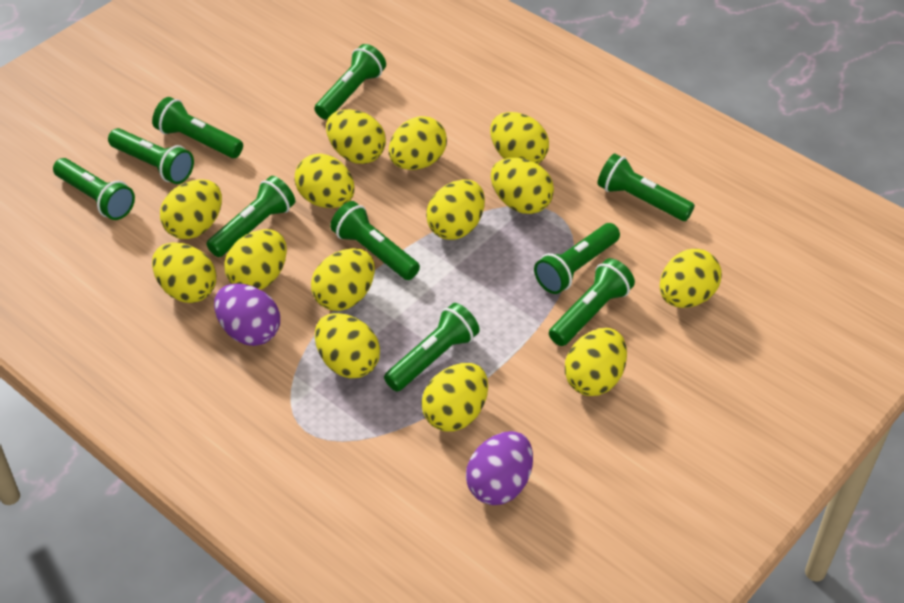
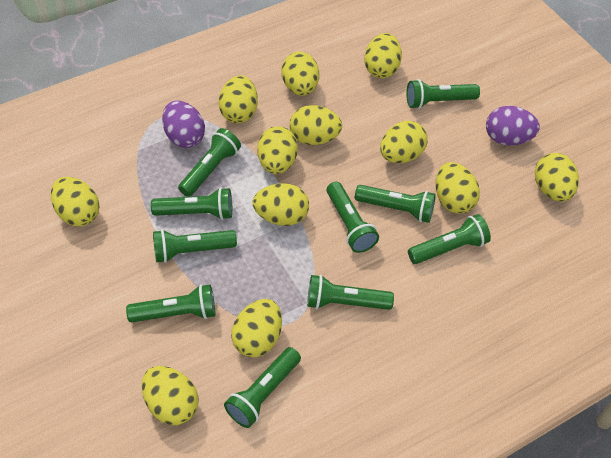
yellow egg: [152,243,216,303] [160,179,222,239] [224,229,287,290] [294,153,354,208] [311,248,375,311] [315,313,380,378] [326,109,386,164] [389,116,447,170] [421,363,488,432] [426,179,485,240] [490,112,549,164] [491,158,554,214] [565,328,627,396] [660,249,722,308] = 14 -> [51,177,99,226] [142,366,199,425] [219,75,258,123] [231,299,282,358] [252,183,309,226] [257,126,298,174] [281,52,319,96] [290,105,342,145] [364,33,402,78] [380,121,428,163] [436,162,480,214] [535,153,579,202] = 12

